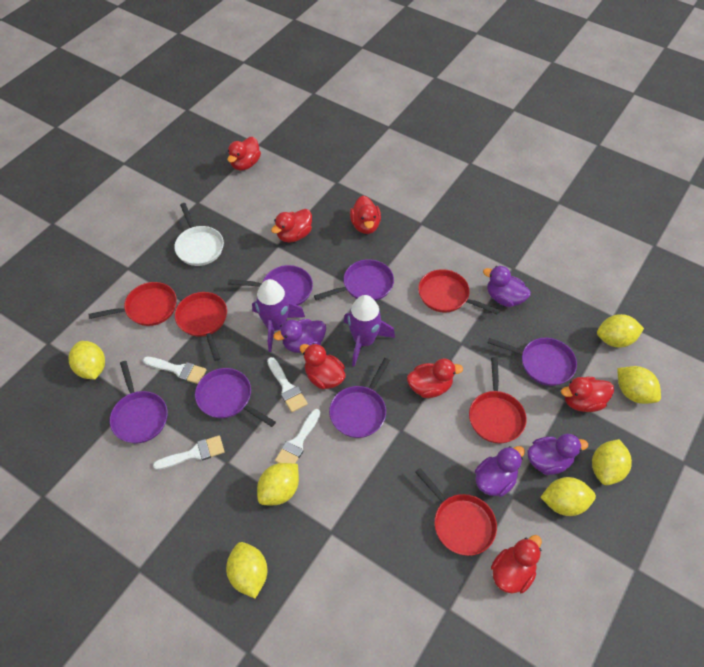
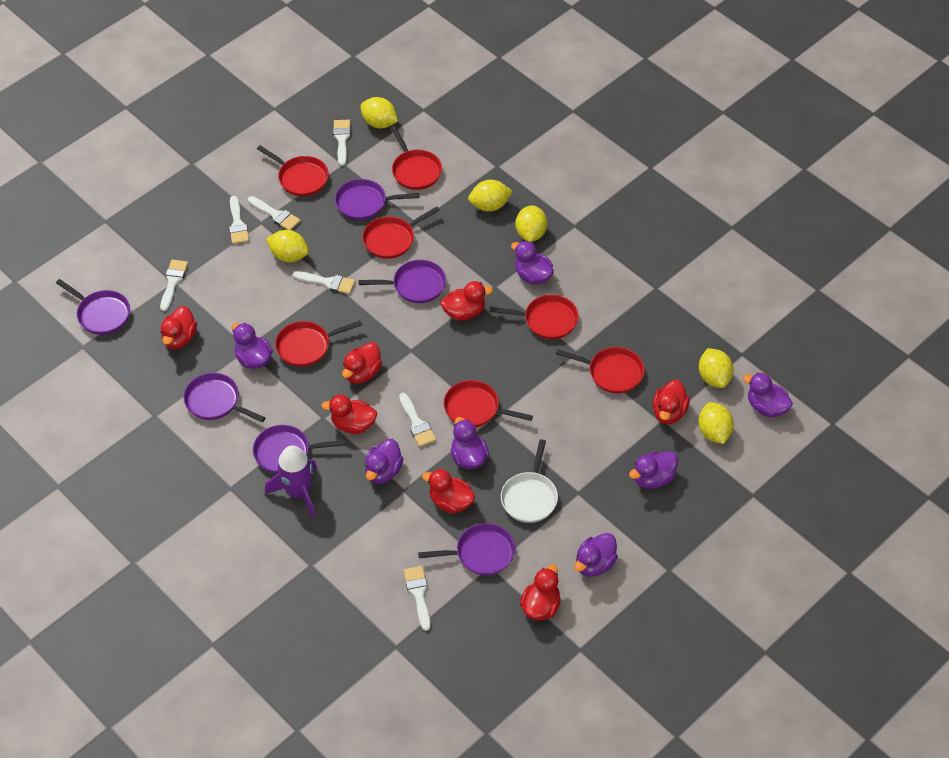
purple duck: [273,319,326,353] [475,446,525,497] [483,266,531,307] [527,434,588,475] = 4 -> [232,323,273,369] [365,439,404,484] [451,417,489,469] [511,241,554,285] [574,533,618,577] [629,451,678,489] [743,373,793,418] = 7
purple rocket: [252,279,305,352] [344,295,395,367] = 2 -> [265,445,317,517] = 1
red pan: [88,282,177,326] [175,292,227,361] [415,468,497,556] [418,269,500,315] [469,357,527,443] = 5 -> [257,145,329,196] [275,320,362,367] [362,206,440,259] [391,126,442,190] [443,380,533,427] [490,295,579,339] [556,347,644,394] = 7
white brush: [143,357,206,384] [153,435,225,470] [267,357,308,412] [275,409,321,463] = 4 -> [160,260,188,311] [229,196,249,244] [248,196,300,230] [293,271,355,294] [333,120,351,166] [399,393,436,447] [404,566,431,631] = 7
yellow lemon: [69,341,105,379] [226,542,267,598] [257,463,299,505] [540,477,596,516] [592,439,632,485] [597,314,644,347] [617,366,661,404] = 7 -> [266,230,309,262] [360,97,398,128] [468,180,513,212] [515,205,547,242] [698,402,734,444] [699,348,733,388] = 6

